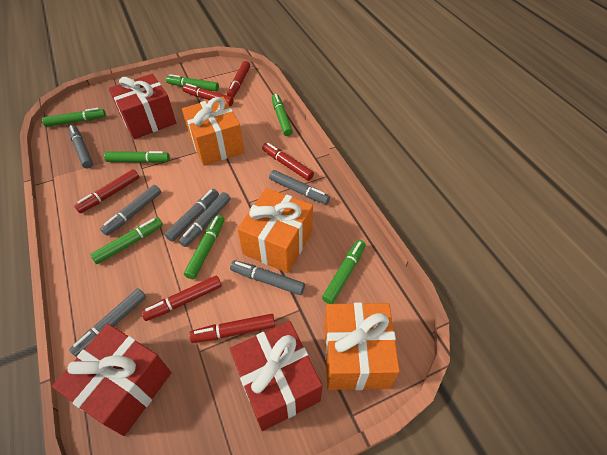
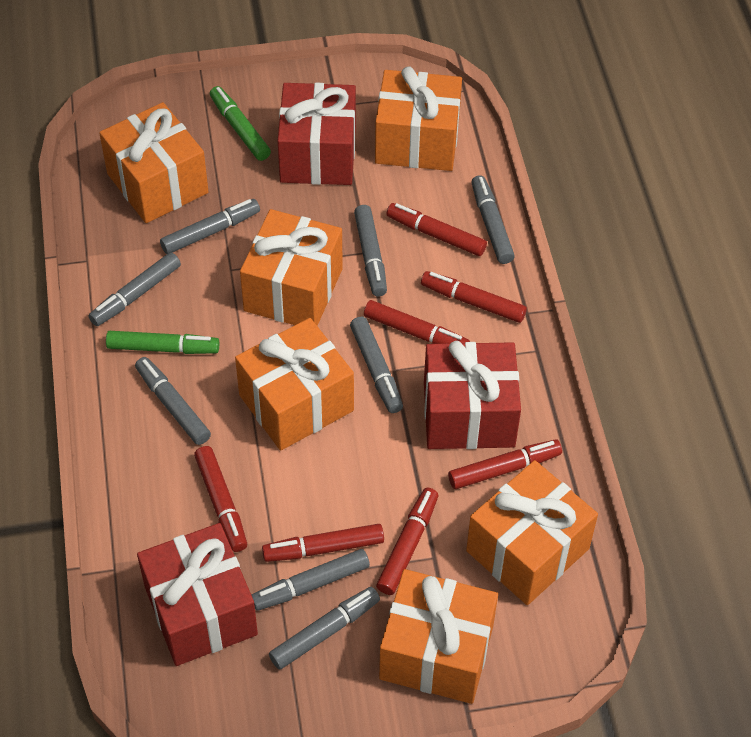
green marker: [42,108,106,127] [90,217,163,264] [104,151,170,163] [166,74,219,92] [184,215,224,279] [272,94,293,136] [322,240,366,304] = 7 -> [106,331,219,354] [210,86,271,161] = 2
grey marker: [68,125,93,168] [69,288,146,357] [100,185,161,236] [164,189,219,242] [179,192,231,247] [230,260,305,295] [269,170,330,204] = 7 -> [88,252,181,326] [135,357,211,445] [160,199,260,254] [252,549,370,611] [269,587,380,670] [350,317,403,413] [354,205,387,296] [471,175,515,264] = 8
orange gift: [182,97,244,166] [237,188,313,273] [324,302,400,390] = 3 -> [99,102,209,223] [235,318,354,451] [240,209,343,326] [375,66,462,171] [379,569,498,704] [466,460,598,605] = 6
red marker: [74,169,139,213] [141,276,222,321] [182,83,234,106] [189,314,275,343] [227,61,250,98] [262,143,314,181] = 6 -> [194,446,247,552] [262,524,384,562] [364,300,470,344] [376,488,438,595] [387,203,487,256] [421,271,527,323] [448,439,562,489] = 7

